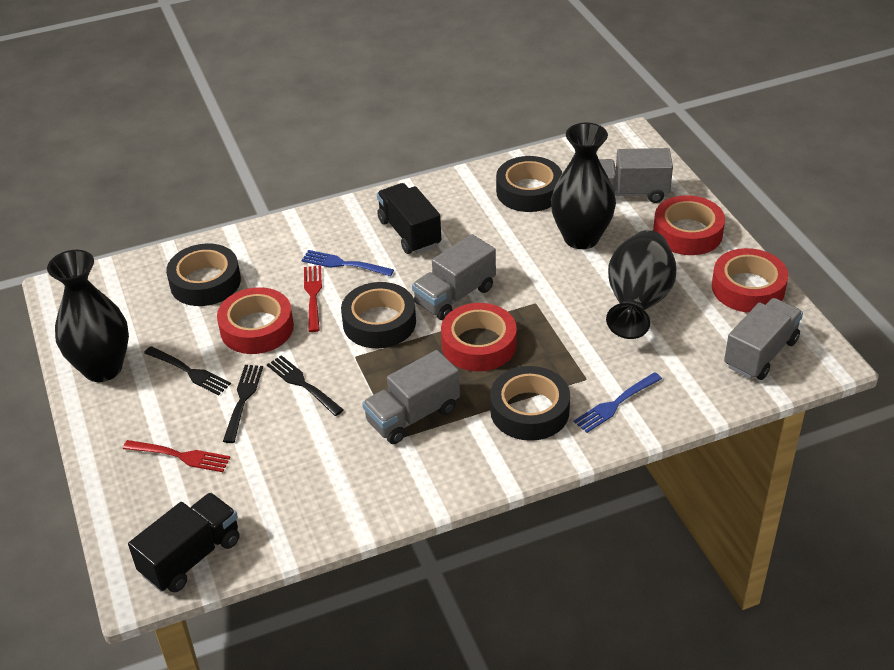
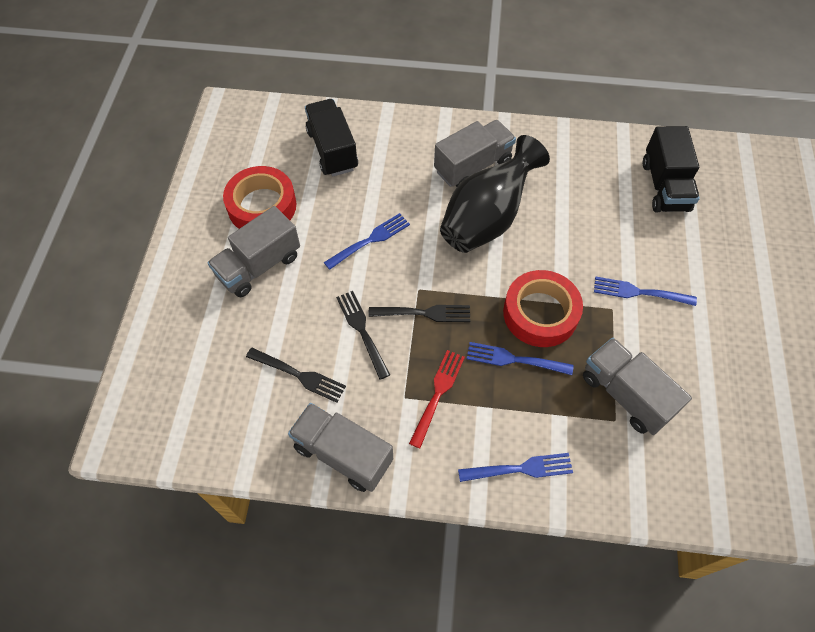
black tape: [166,244,241,306] [341,282,416,348] [490,366,570,441] [496,156,562,212] = 4 -> none = 0
black vase: [47,250,129,382] [551,123,616,249] [606,230,677,339] = 3 -> [440,135,550,253] = 1
blue fork: [301,250,394,276] [574,372,662,433] = 2 -> [324,213,410,270] [458,453,573,482] [467,342,574,375] [594,277,697,306] = 4
red fork: [123,440,231,472] [304,266,322,332] = 2 -> [409,350,465,448] = 1
red tape: [217,287,294,354] [441,303,517,371] [653,195,725,255] [712,248,788,313] = 4 -> [223,166,296,229] [503,270,583,347] = 2

